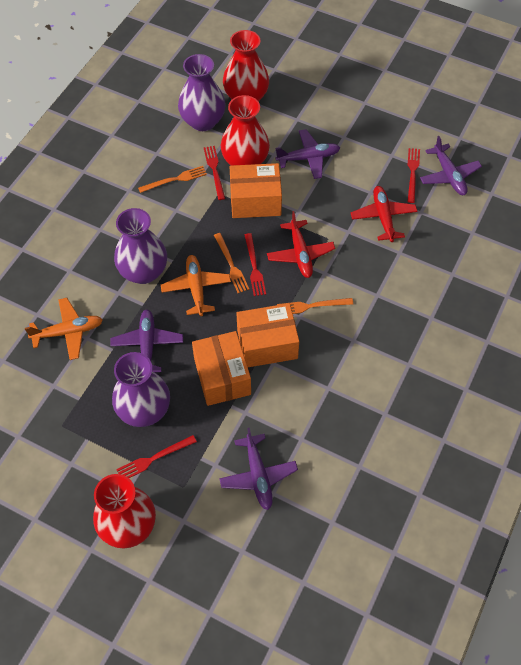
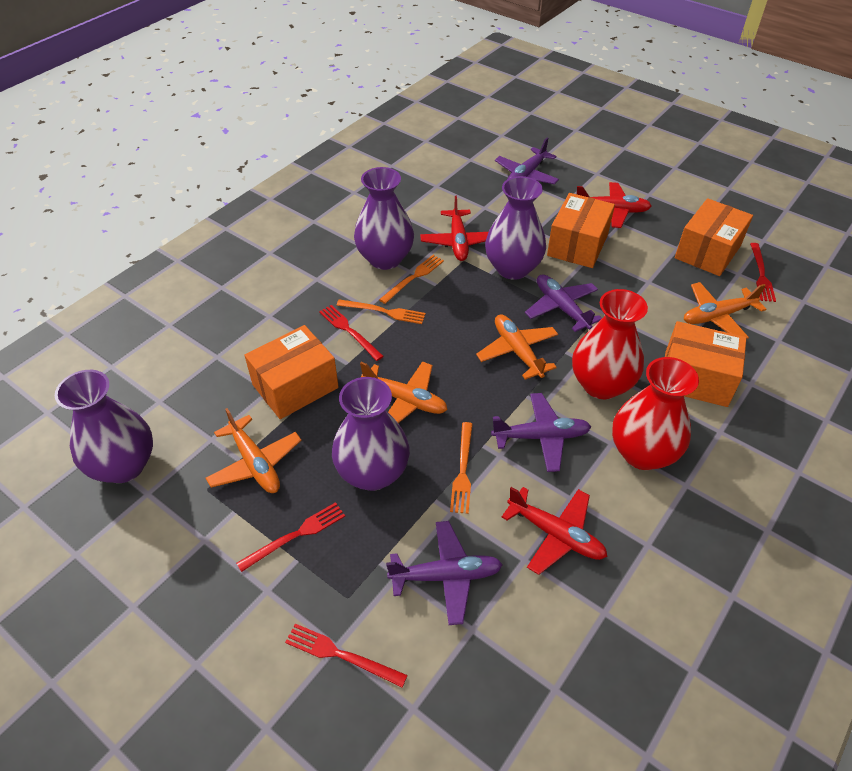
orange box: [192,331,251,406] [230,163,282,218] [236,303,299,367] = 3 -> [244,325,339,419] [547,193,615,268] [665,321,747,407] [675,198,753,276] = 4
orange plane: [25,298,103,360] [161,255,231,316] = 2 -> [206,408,302,493] [360,361,448,423] [476,314,558,380] [684,282,766,339] = 4
purple vase: [112,352,170,427] [114,208,167,284] [178,54,226,131] = 3 -> [55,370,153,483] [332,377,410,491] [354,167,414,270] [485,176,546,280] = 4
red plane: [267,211,335,278] [351,186,418,242] = 2 -> [420,196,488,261] [501,487,607,575] [577,182,652,228] = 3
red vase: [93,474,156,548] [221,95,270,166] [223,30,269,101] = 3 -> [572,289,648,399] [612,357,699,470] = 2

